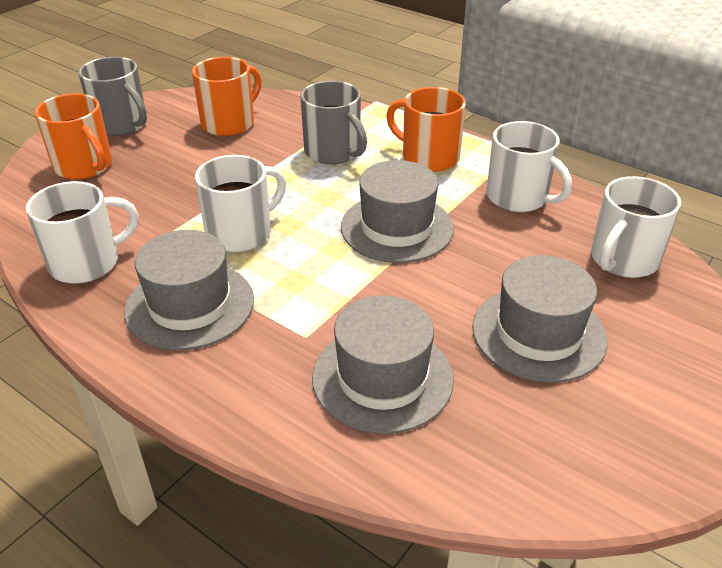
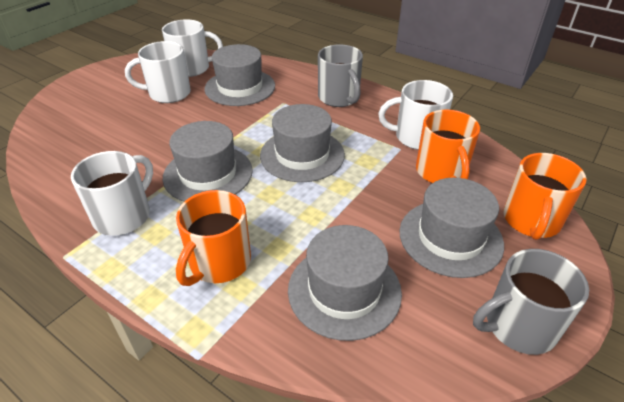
grey hat: [124,230,254,350] [312,295,453,434] [341,160,454,263] [472,255,607,383] = 4 -> [163,121,253,201] [205,44,275,106] [260,104,345,182] [288,225,402,341] [399,178,504,278] = 5

